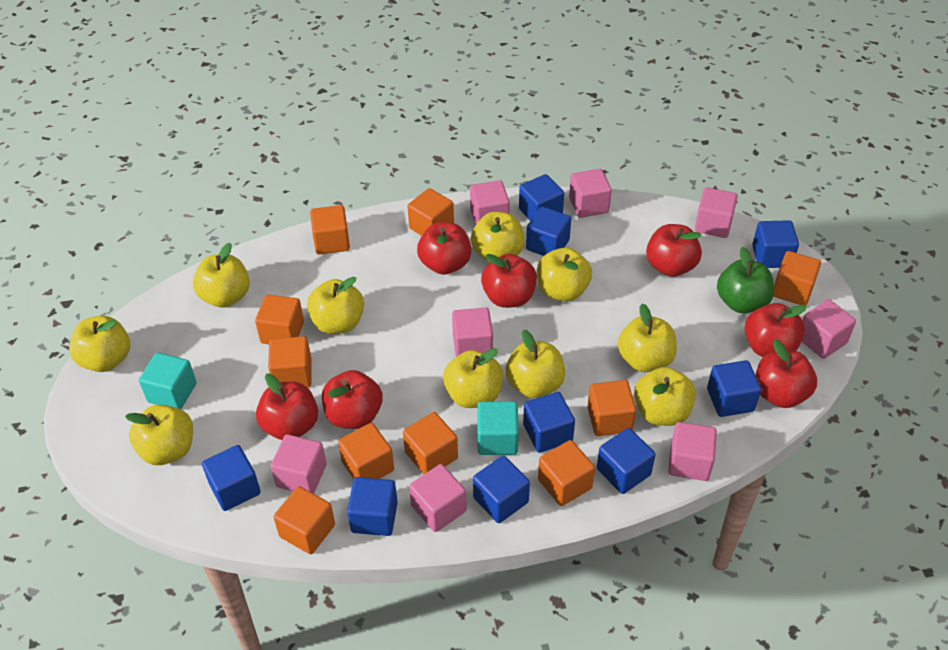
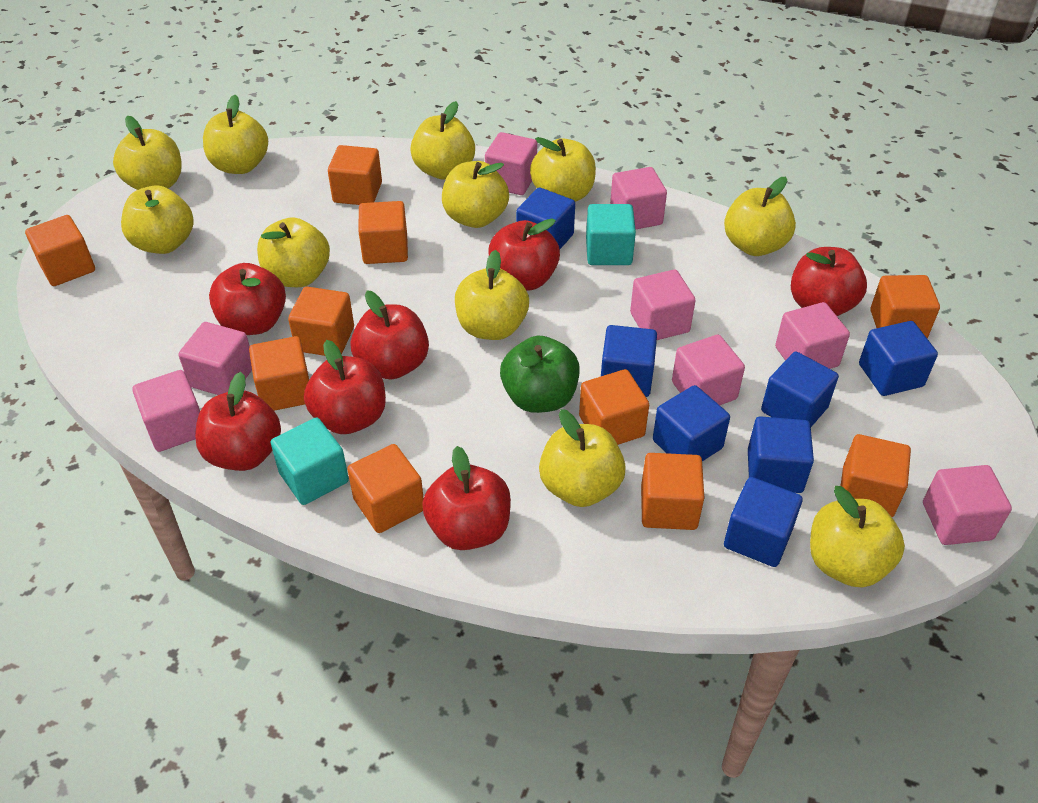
blue cube: [202,445,261,511] [347,477,398,536] [473,456,530,523] [519,174,564,221] [523,392,575,453] [526,206,571,256] [597,428,656,494] [707,360,761,417] [752,220,799,268] = 9 -> [516,188,575,249] [601,325,657,397] [653,385,730,461] [724,477,803,567] [748,416,814,493] [761,352,839,427] [859,321,938,396] = 7
yellow apple: [69,316,130,372] [125,405,193,465] [193,243,250,307] [307,277,364,334] [443,348,503,408] [471,212,524,263] [506,330,565,398] [537,247,592,301] [618,303,677,372] [634,367,696,426] = 10 -> [113,116,182,190] [121,186,194,254] [203,95,268,174] [257,217,330,287] [410,101,475,180] [442,161,509,228] [455,250,529,340] [530,137,596,202] [539,409,626,507] [724,177,796,256] [810,486,905,587] = 11

